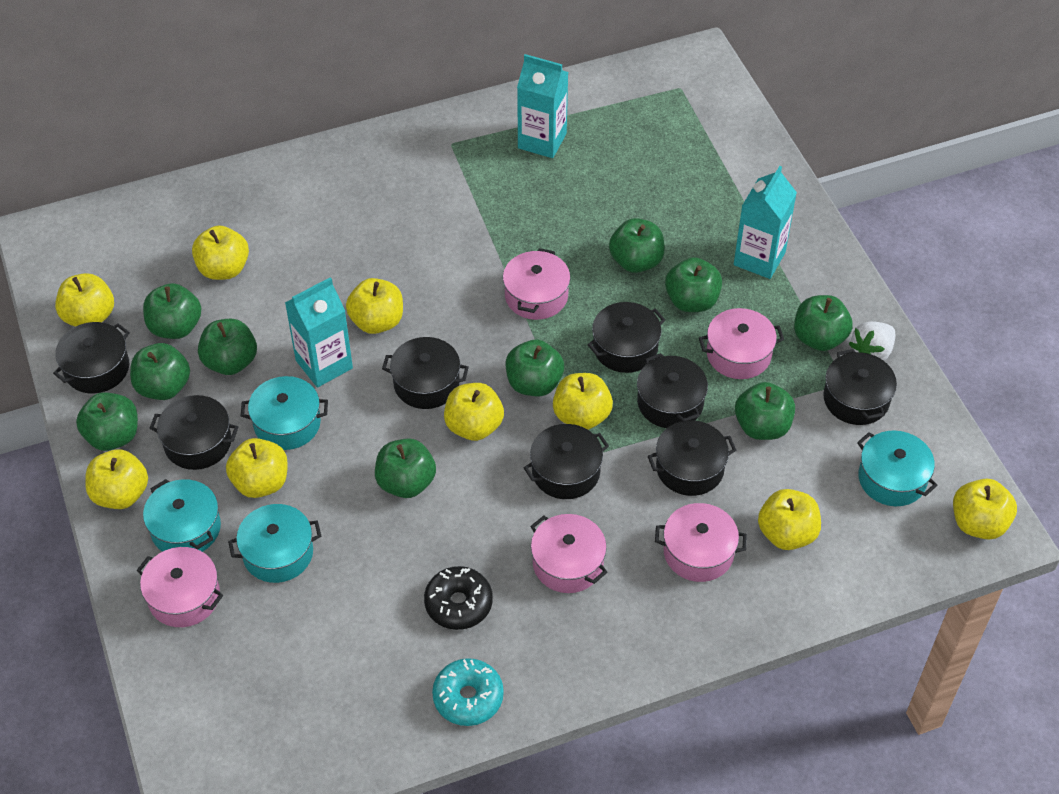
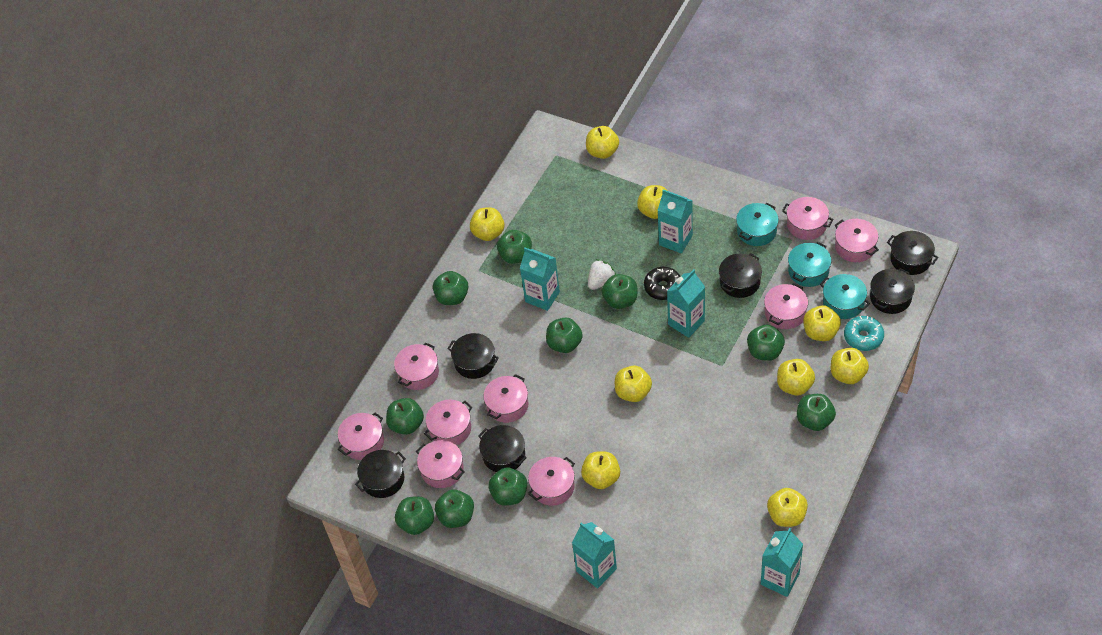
black pot: [53,322,130,394] [149,395,238,470] [382,337,469,409] [524,424,609,499] [587,302,665,373] [637,353,708,428] [648,420,736,496] [823,349,897,425] = 8 -> [355,450,406,498] [447,333,499,379] [478,425,527,472] [719,253,762,298] [870,268,915,314] [887,231,939,275] = 6
pink pot: [137,547,223,627] [503,248,570,320] [530,514,607,593] [655,503,747,582] [699,308,784,379] = 5 -> [338,413,384,460] [394,342,439,390] [416,440,465,488] [424,399,472,445] [483,374,529,423] [528,457,575,506] [764,283,808,329] [782,197,834,240] [835,219,879,262] = 9
turquoise carton: [285,277,353,387] [517,54,568,158] [734,166,797,279] = 3 -> [520,248,560,311] [572,522,617,589] [658,189,693,253] [667,269,705,338] [761,528,803,597] = 5
turquoise pot: [143,479,221,552] [228,504,321,583] [240,376,328,450] [857,430,937,506] = 4 -> [736,203,779,246] [788,242,831,287] [820,274,870,319] = 3

